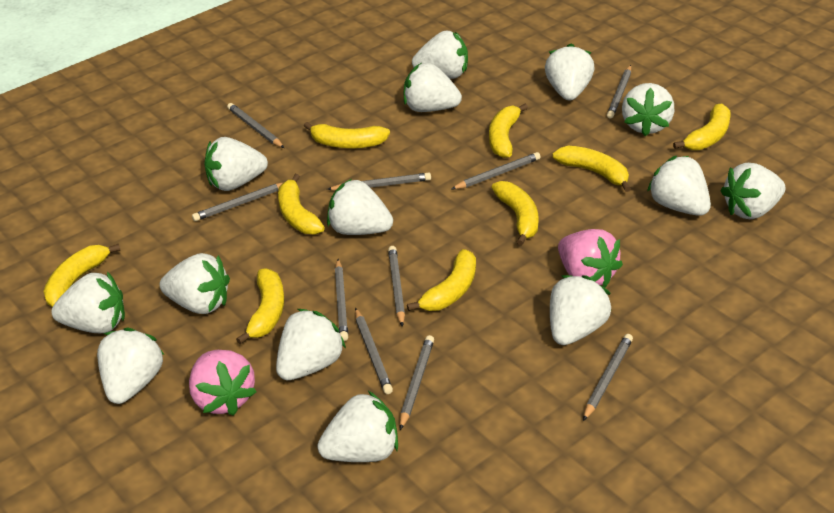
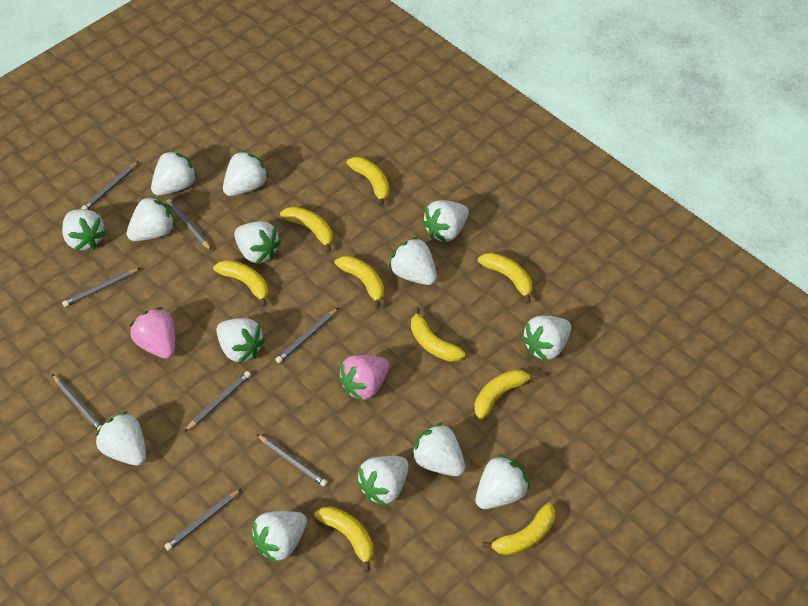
grey pencil: [192,182,284,221] [227,103,284,148] [327,173,431,191] [335,259,348,341] [355,308,393,394] [388,246,405,327] [400,335,434,430] [452,152,541,189] [583,334,633,421] [607,65,631,119] = 10 -> [52,374,102,430] [62,268,140,307] [81,161,139,210] [165,488,242,551] [166,199,212,251] [184,371,251,432] [257,434,328,487] [275,308,338,363] = 8

